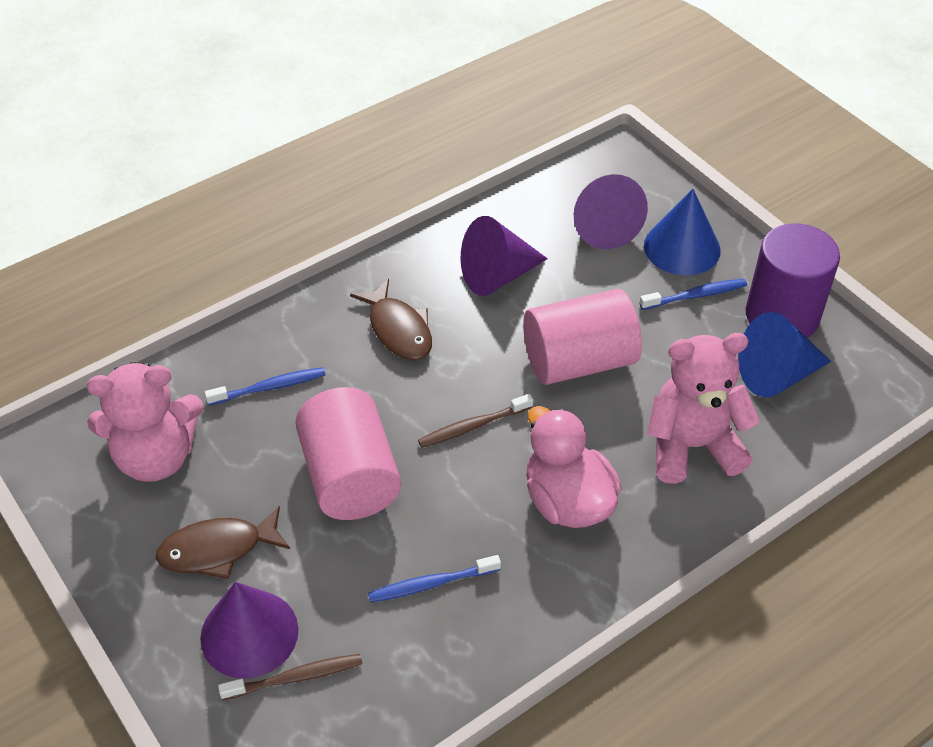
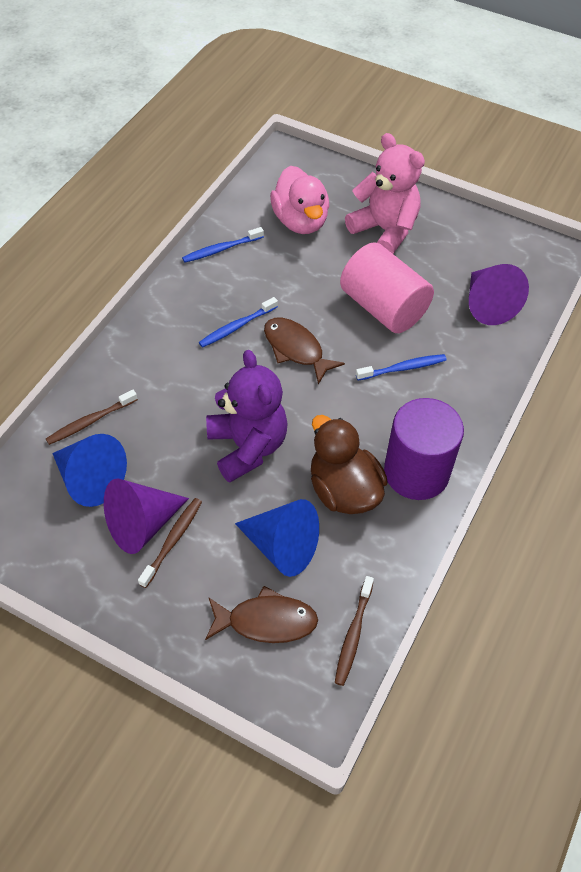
brown duck: none = 0 -> [311,415,388,514] = 1
brown toothbrush: [218,654,362,700] [418,394,533,448] = 2 -> [46,390,138,445] [138,498,202,588] [335,576,374,686] = 3
pink cylinder: [295,387,401,520] [523,289,642,385] = 2 -> [340,242,434,333] = 1
pink teddy bear: [87,362,203,482] [647,333,760,484] = 2 -> [345,133,425,254] = 1
purple cone: [200,582,299,678] [460,216,548,296] [574,174,648,249] = 3 -> [104,478,189,554] [469,264,529,325] = 2
purple teddy bear: none = 0 -> [206,350,288,483] = 1

